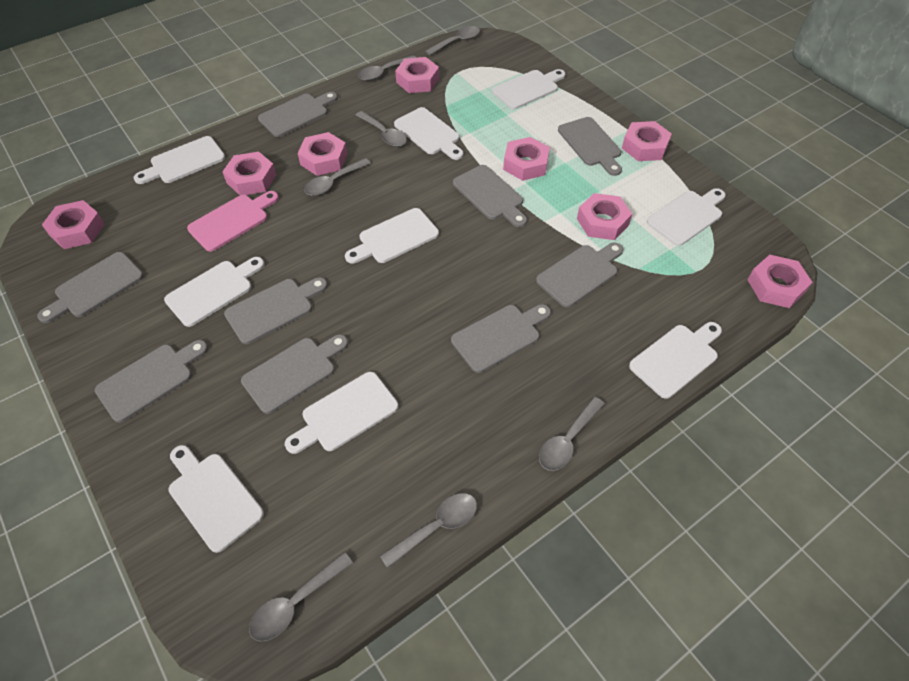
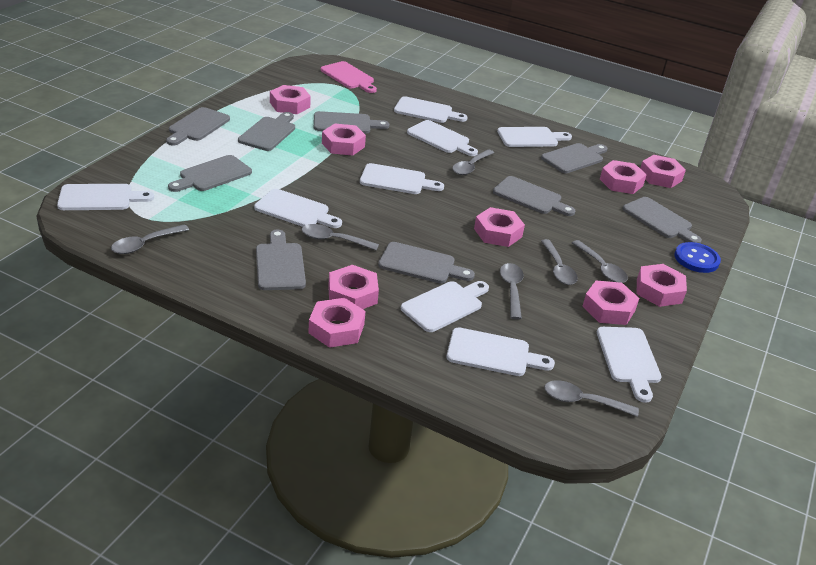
blue button: none = 0 -> [675,242,721,273] = 1
pink nut: [42,200,104,249] [222,152,276,195] [298,132,347,176] [395,57,439,93] [503,137,550,181] [577,193,632,240] [622,121,672,161] [748,255,812,308] = 8 -> [270,85,311,114] [308,298,365,348] [322,124,366,156] [328,265,379,309] [474,207,525,247] [582,280,639,325] [600,160,647,194] [636,264,687,307] [640,155,686,188] = 9

